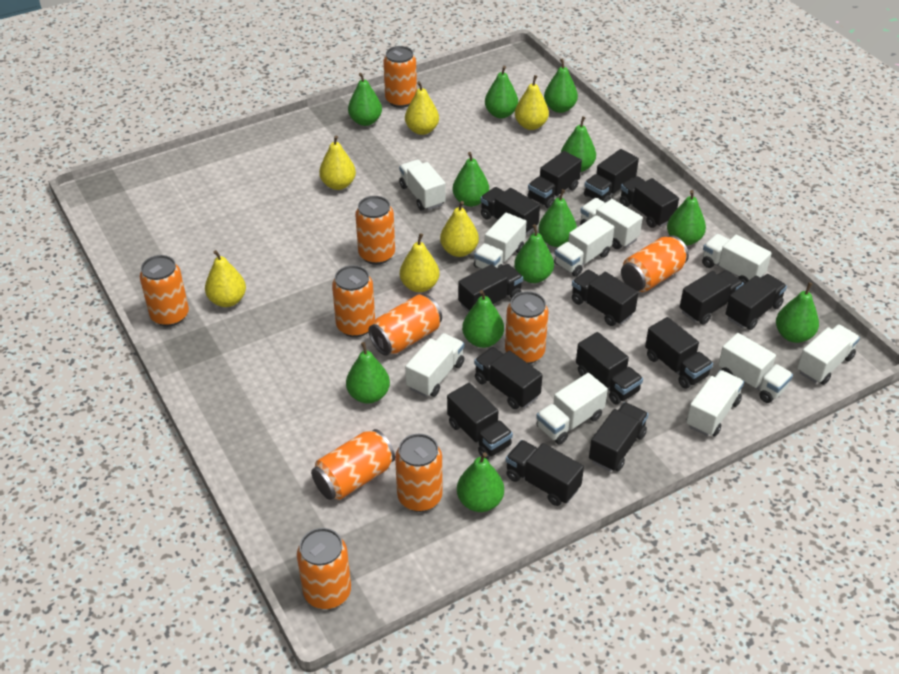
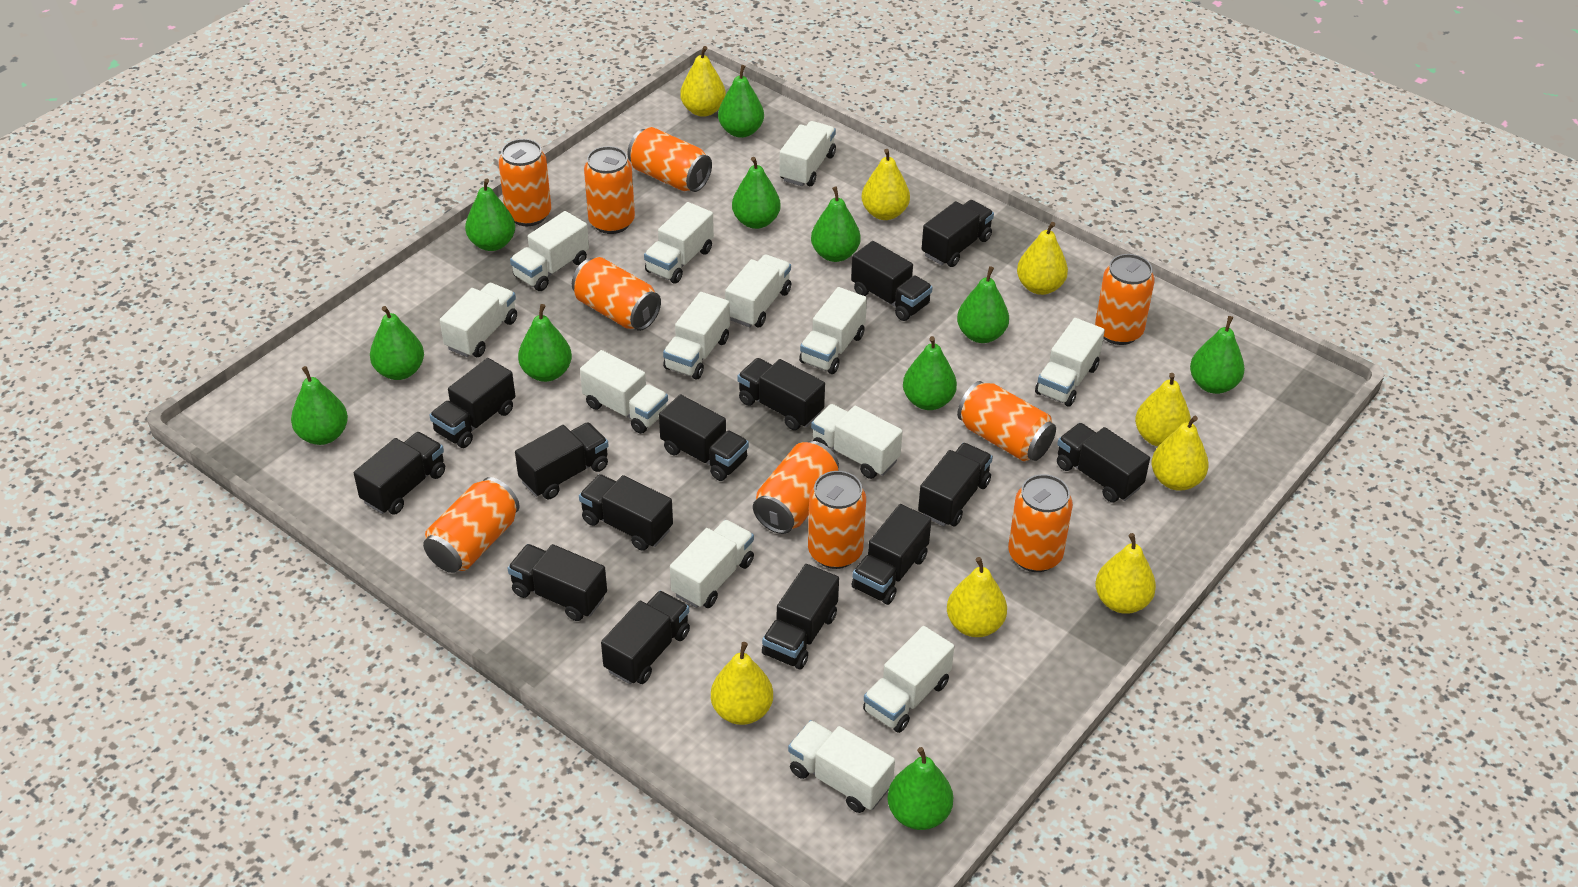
green pear: [346,342,390,404] [348,73,382,126] [453,152,489,207] [457,452,504,512] [462,290,504,348] [485,66,518,118] [514,224,554,283] [538,189,577,247] [544,58,578,113] [561,116,596,172] [667,190,706,246] [776,282,819,343] = 12 -> [291,366,348,445] [370,306,424,380] [465,178,515,251] [518,304,572,382] [718,65,764,138] [732,157,781,229] [811,187,861,262] [887,747,953,830] [903,336,957,410] [957,266,1009,343] [1190,316,1245,394] = 11
white truck: [399,159,446,210] [405,333,465,397] [474,213,526,269] [536,373,608,445] [554,215,614,277] [580,198,643,249] [686,370,744,436] [702,234,772,284] [718,333,793,403] [797,325,860,385] = 10 -> [440,283,517,357] [510,211,589,291] [580,350,668,434] [644,202,714,283] [663,292,730,380] [670,520,754,608] [725,254,791,327] [779,121,836,186] [788,720,895,813] [799,287,867,374] [811,404,903,479] [863,626,954,733] [1035,318,1105,406] = 13
yellow pear: [205,250,246,307] [319,135,356,190] [400,233,439,292] [405,81,439,135] [440,201,479,257] [515,75,549,130] = 6 -> [680,46,726,117] [711,642,773,725] [862,149,910,220] [947,557,1007,637] [1017,222,1068,295] [1095,533,1156,614] [1135,373,1191,446] [1151,416,1209,491] = 8

